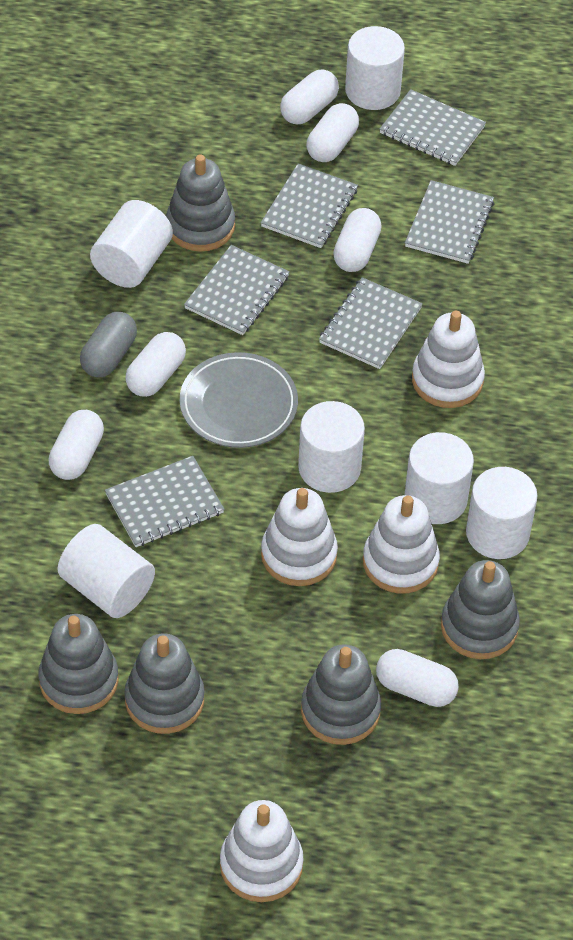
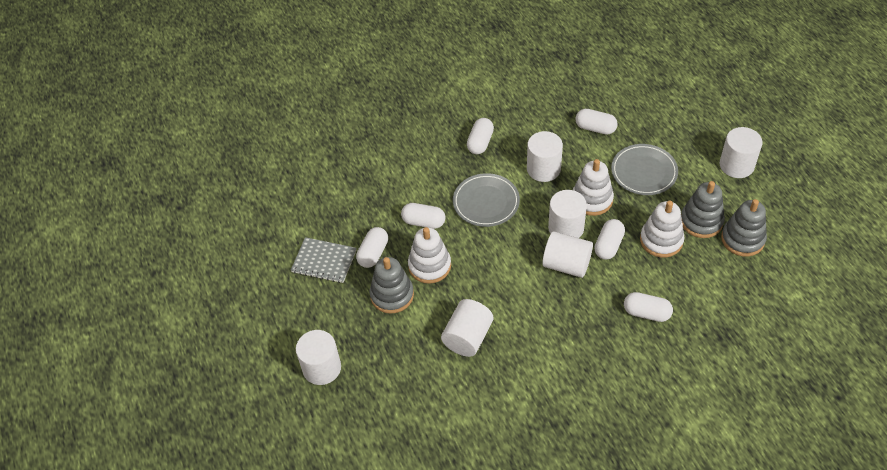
grey capsule: [80,312,137,377] = 1 -> none = 0
grey notebook: [105,456,224,547] [184,245,290,335] [261,163,358,248] [319,277,423,369] [380,89,486,166] [405,180,494,264] = 6 -> [291,237,357,283] = 1
grey plate: [180,352,298,448] = 1 -> [453,173,520,227] [611,144,678,195] = 2
grey stacking toy: [38,614,119,714] [124,633,205,734] [166,154,235,252] [301,644,381,745] [441,560,520,659] = 5 -> [370,257,414,314] [681,181,725,238] [721,199,767,256] = 3
white stacking toy: [220,800,303,902] [261,488,338,586] [363,495,440,593] [412,311,485,408] = 4 -> [408,227,451,284] [573,159,614,216] [640,201,685,258] = 3

